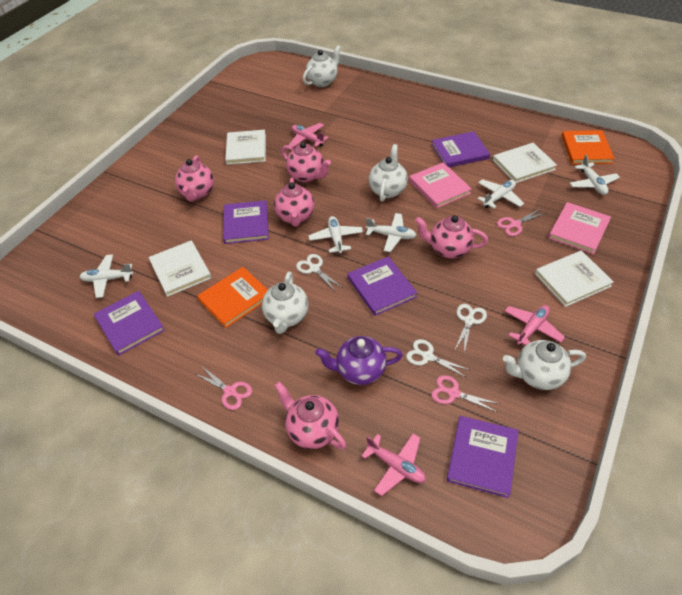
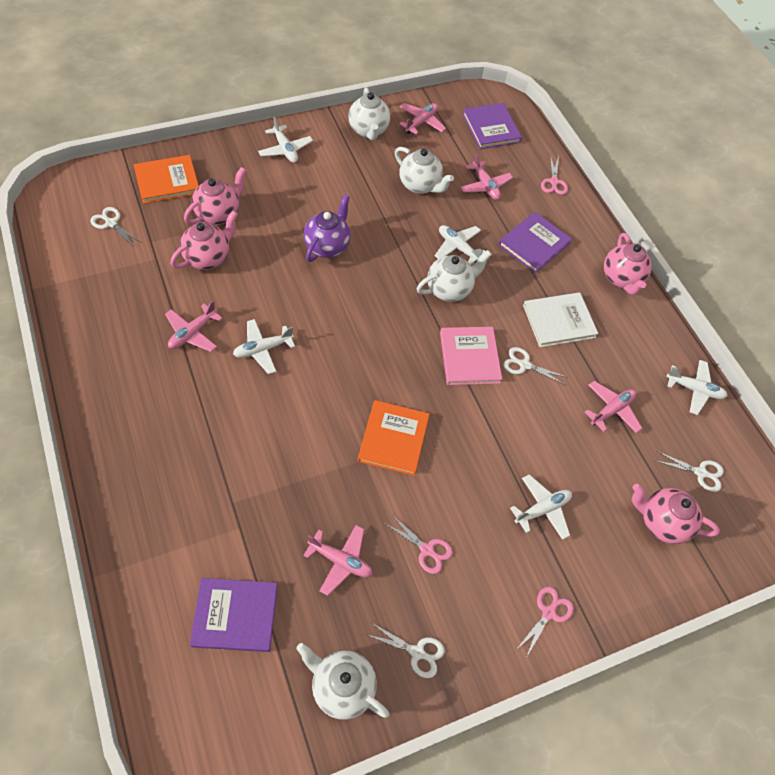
pink book: [409,162,472,208] [548,202,611,254] = 2 -> [440,327,502,385] = 1
pink plane: [289,123,329,147] [361,434,426,496] [505,305,565,345] = 3 -> [165,301,223,352] [303,525,372,596] [399,103,446,134] [460,153,513,200] [584,381,642,433] = 5
pink teapot: [175,155,214,202] [274,178,314,227] [274,382,346,450] [281,142,331,183] [415,216,488,258] = 5 -> [171,211,238,270] [184,167,246,225] [604,233,652,295] [632,484,720,544] = 4
purple book: [94,291,165,356] [223,200,269,244] [347,256,417,316] [431,131,490,167] [447,416,519,498] = 5 -> [190,578,278,652] [463,103,522,149] [498,212,572,273] = 3
white book: [149,241,212,297] [225,130,266,165] [493,143,557,183] [535,250,614,307] = 4 -> [523,292,598,347] = 1
white scissors: [296,254,343,291] [406,339,470,378] [454,304,487,353] = 3 -> [90,207,142,247] [365,623,445,678] [503,347,566,385] [656,451,724,492] = 4

